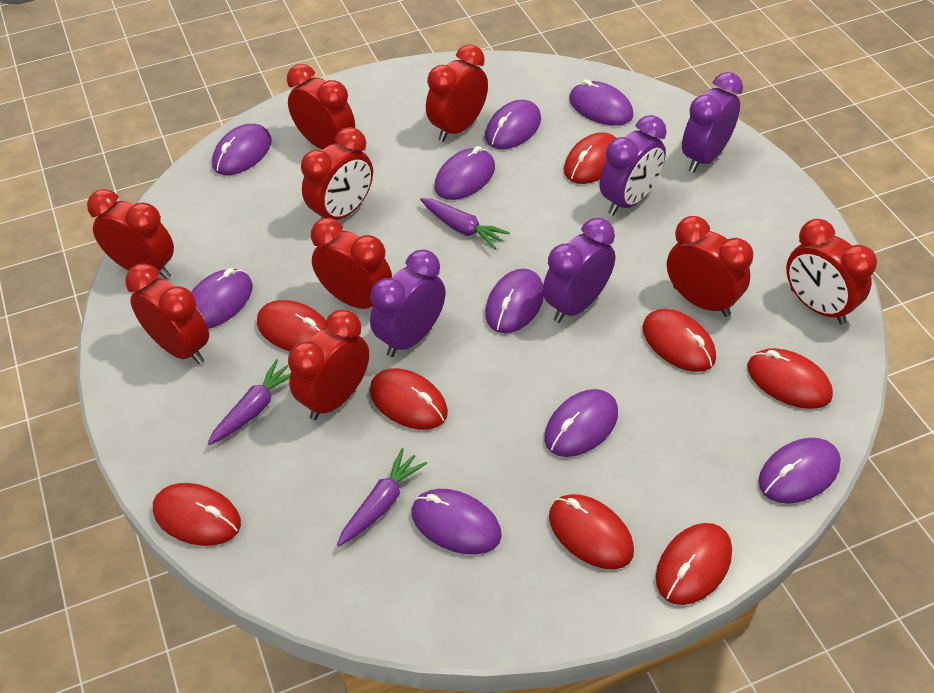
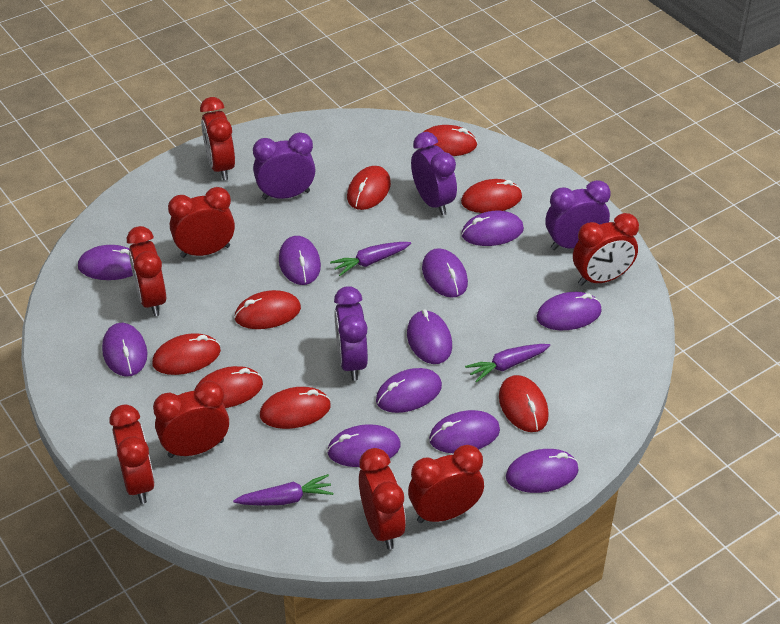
purple mouse: [191,268,253,329] [212,124,272,175] [412,489,502,555] [434,146,495,200] [485,100,541,149] [485,268,544,333] [544,389,618,457] [569,79,633,126] [759,438,841,504] = 9 -> [78,245,133,280] [102,323,147,377] [279,236,321,285] [327,424,400,467] [376,368,442,413] [407,309,452,364] [422,248,468,298] [429,410,500,454] [461,211,524,246] [506,449,579,493] [536,292,602,330] = 11
red clock: [87,189,174,279] [125,264,209,364] [287,64,355,150] [288,309,369,420] [301,127,373,220] [311,218,392,309] [426,44,488,142] [667,216,753,317] [786,219,877,324] = 9 -> [109,404,155,504] [127,226,166,316] [153,381,229,458] [168,187,235,258] [200,97,235,180] [359,448,406,549] [408,445,484,523] [573,213,639,286] = 8

